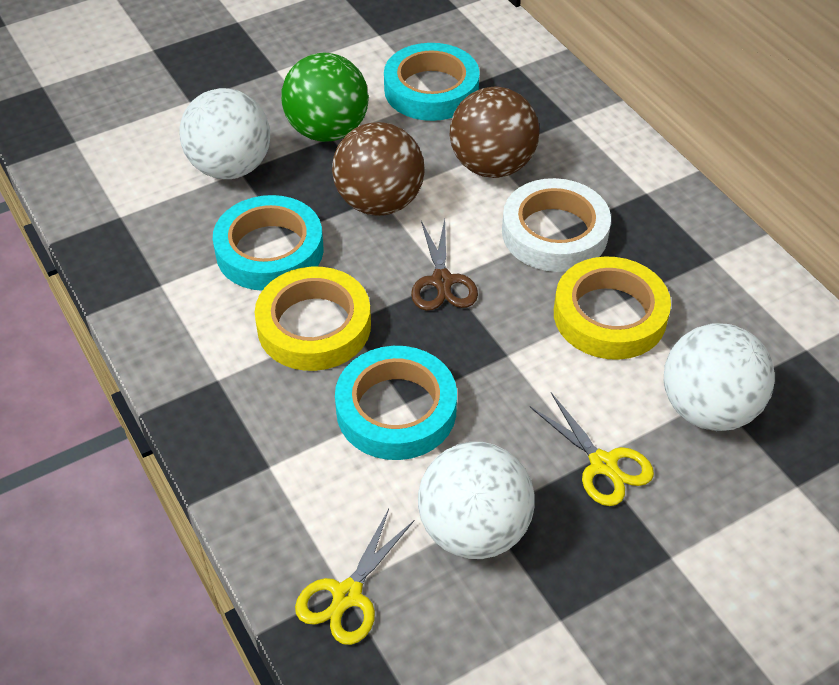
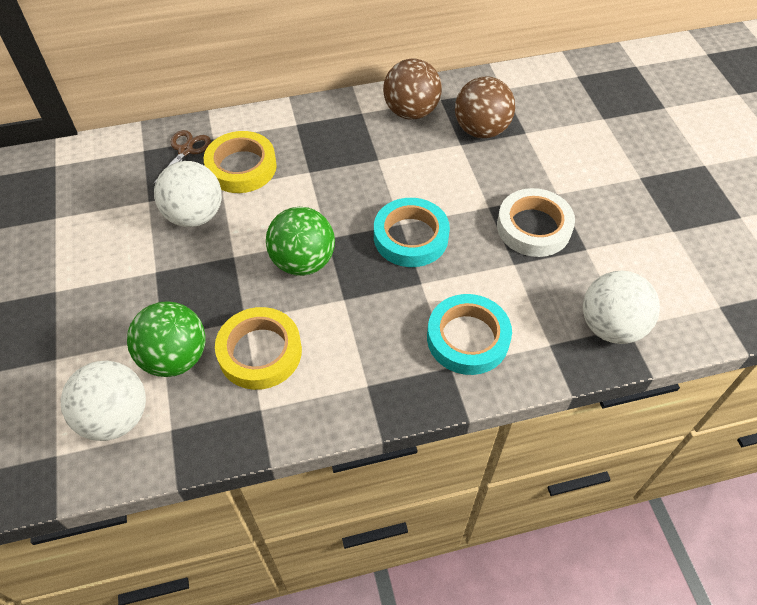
green ball: [281,53,369,142] = 1 -> [127,301,206,377] [266,207,335,276] = 2
turquoise tape: [213,195,324,291] [335,346,457,460] [384,43,480,121] = 3 -> [374,198,450,267] [427,294,512,375] = 2
yellow scissors: [295,509,414,645] [530,393,654,506] = 2 -> none = 0

